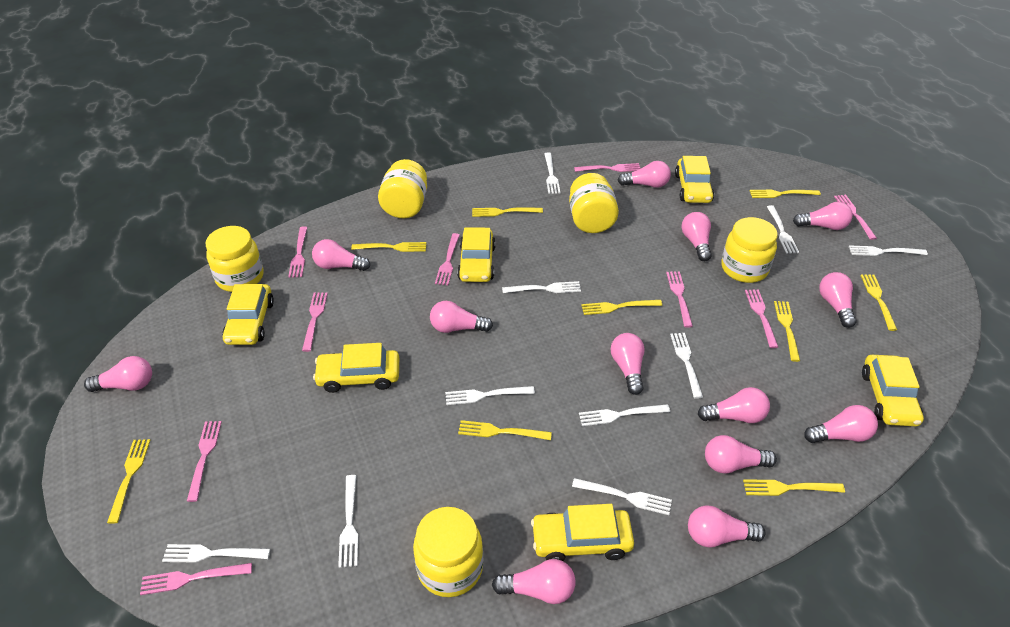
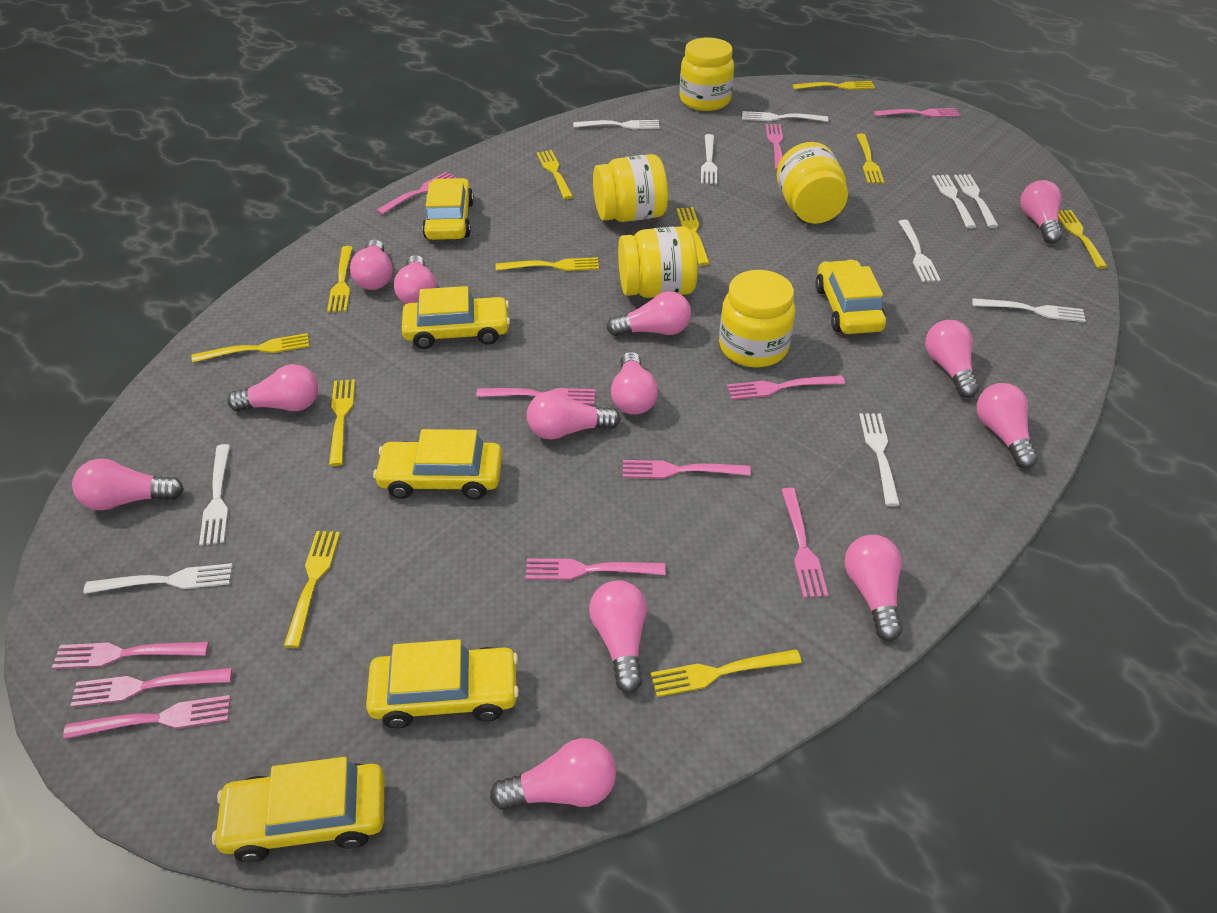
pink fork: [140,563,252,595] [187,421,222,502] [288,226,307,278] [302,292,328,352] [435,233,460,285] [574,163,640,172] [666,271,693,328] [745,289,778,348] [834,195,877,240] = 9 -> [52,642,209,669] [63,695,231,739] [70,668,232,707] [376,172,457,215] [476,388,595,405] [526,559,666,580] [623,460,751,479] [727,375,845,400] [766,124,783,170] [781,488,828,598] [874,108,960,117] = 11
yellow fork: [107,439,150,524] [351,242,426,252] [458,420,552,440] [472,207,543,217] [581,300,662,315] [743,479,845,496] [749,190,821,198] [774,301,800,362] [860,274,897,331] = 9 -> [191,333,309,363] [284,531,340,648] [327,246,353,312] [329,379,355,466] [496,257,599,271] [537,150,573,199] [651,649,802,697] [677,207,710,266] [793,81,875,90] [856,134,884,184] [1058,210,1108,269] = 11

